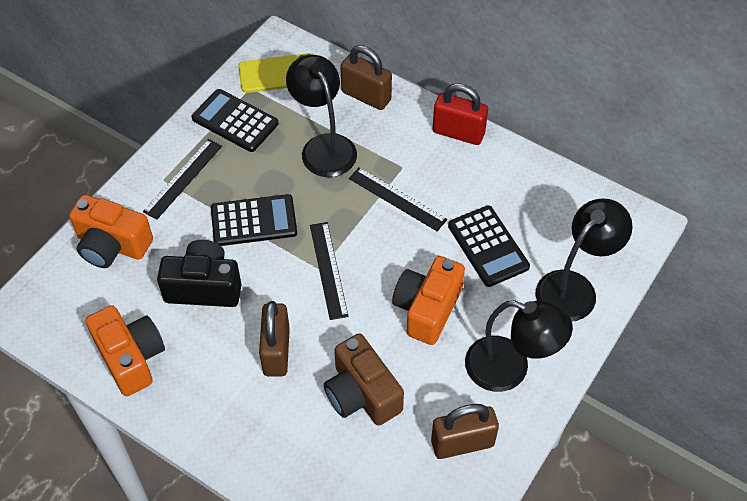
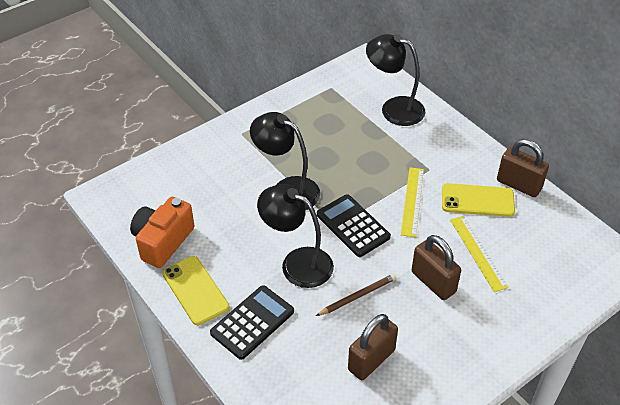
black calculator: [192,89,278,152] [211,194,297,246] [448,206,530,287] = 3 -> [210,285,294,360] [317,194,391,257] = 2
black camera: [157,240,241,307] = 1 -> none = 0
black ruler: [143,139,222,220] [310,222,349,320] [349,167,447,231] = 3 -> none = 0
brown camera: [324,333,404,426] = 1 -> none = 0
brown pencil: none = 0 -> [316,274,397,316] = 1
orange camera: [69,195,153,268] [86,305,165,396] [392,256,465,345] = 3 -> [130,197,194,268] = 1
red padlock: [432,83,488,145] = 1 -> none = 0
yellow phone: [238,53,314,93] = 1 -> [162,256,229,325] [442,183,515,217] = 2
yellow ruler: none = 0 -> [401,167,424,237] [450,216,509,292] = 2

